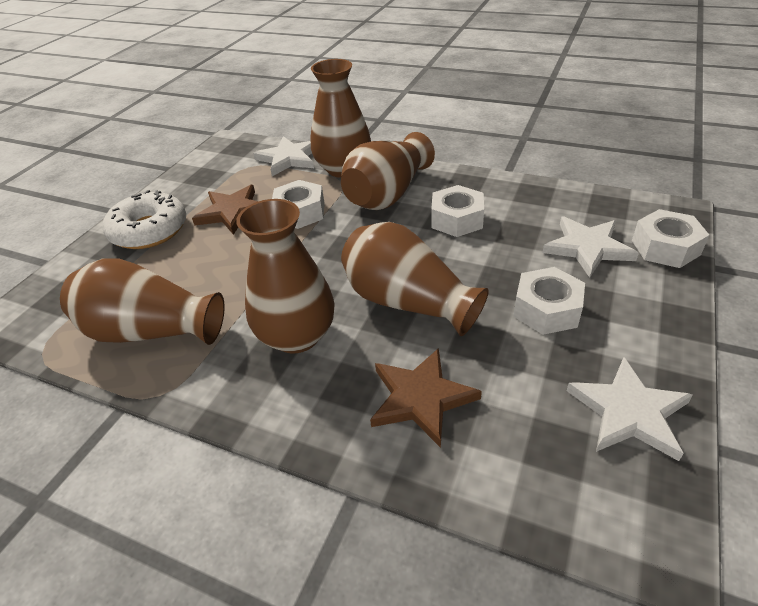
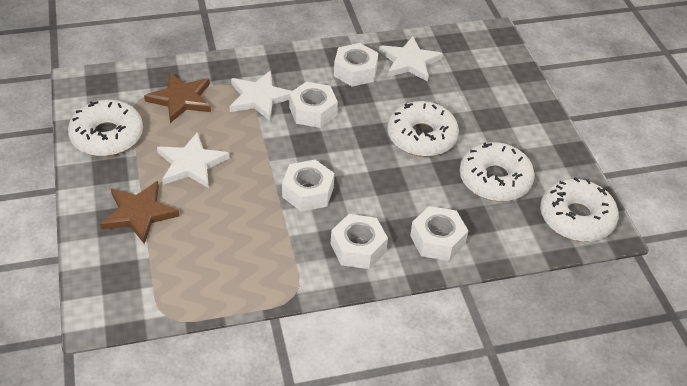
brown vase: [60,258,225,345] [236,199,335,353] [311,59,371,178] [341,132,435,210] [341,222,489,336] = 5 -> none = 0
white donut: [103,190,186,249] = 1 -> [68,100,143,156] [387,101,459,157] [460,142,535,202] [540,177,619,242] = 4
white nut: [272,180,325,229] [431,185,484,237] [513,267,585,335] [632,209,709,268] = 4 -> [282,160,335,212] [289,82,338,128] [331,214,388,269] [334,43,378,86] [410,206,468,261] = 5

